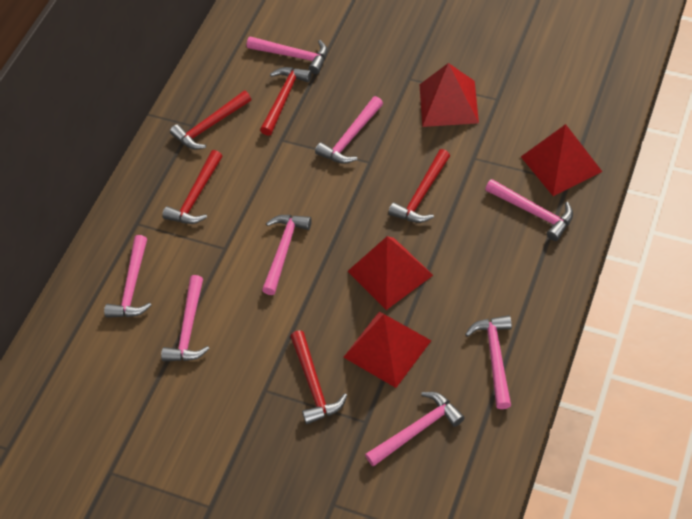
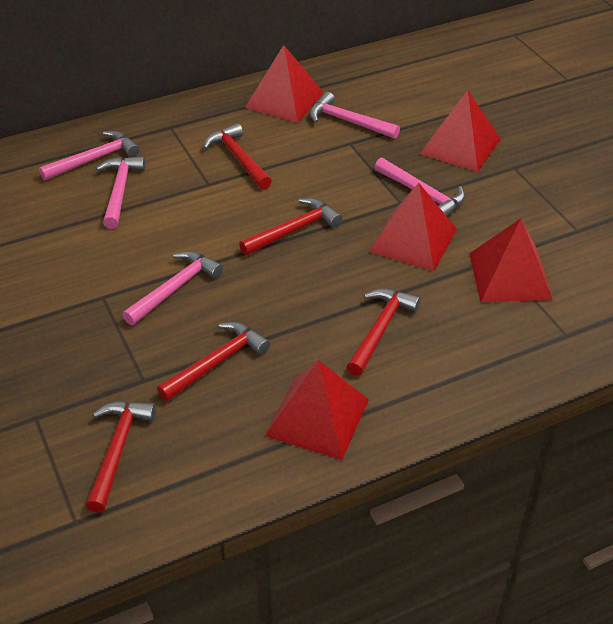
pink hammer: [104,235,151,318] [161,275,210,361] [247,36,328,74] [262,215,312,295] [315,96,383,164] [365,392,465,467] [465,315,512,409] [485,179,573,241] = 8 -> [39,131,140,181] [96,156,145,229] [122,251,223,325] [310,92,400,139] [374,158,465,217] = 5
red pyramid: [343,312,431,388] [348,236,433,310] [420,63,479,127] [521,124,602,196] = 4 -> [245,45,324,123] [265,360,369,460] [369,183,457,271] [420,90,501,172] [469,218,553,302] = 5

